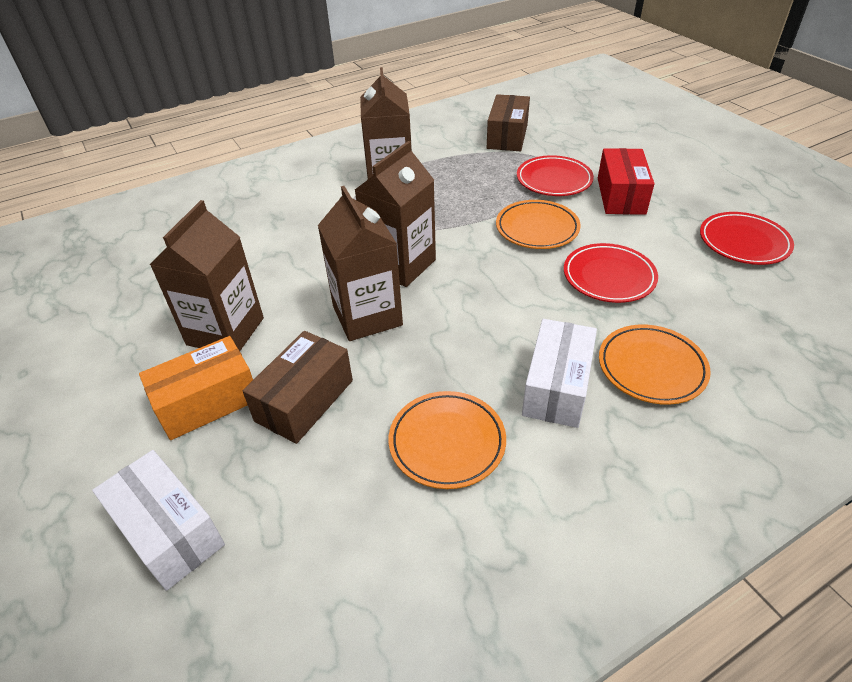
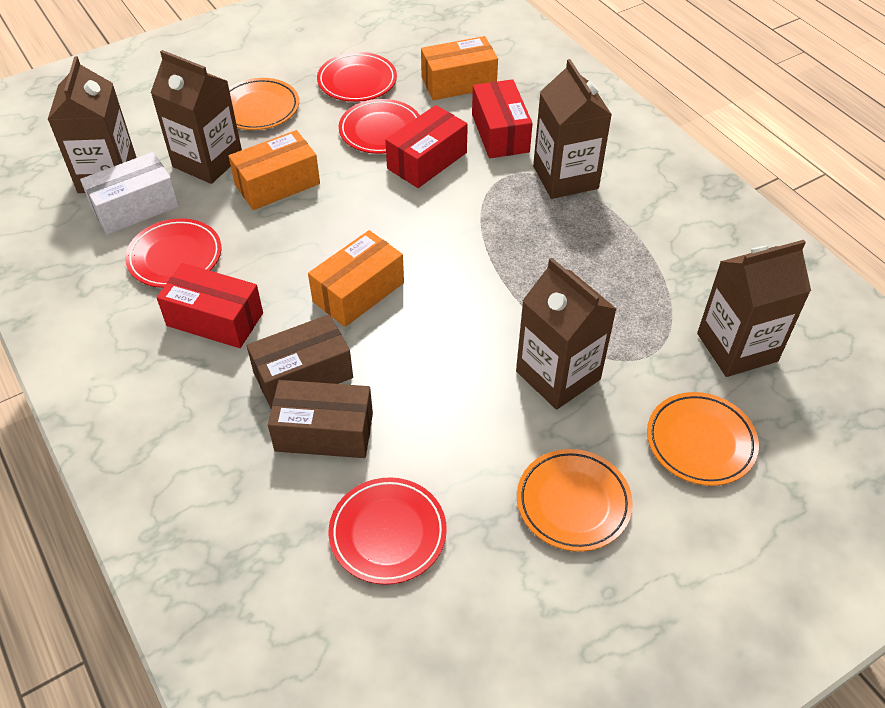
brown carton: [150,200,264,351] [318,186,403,341] [355,141,436,287] [360,67,412,179] = 4 -> [48,56,137,193] [150,50,242,184] [516,258,616,410] [533,59,612,199] [697,240,811,377] = 5
orange box: [139,336,253,440] = 1 -> [229,130,320,210] [308,230,404,327] [421,36,498,100] = 3
red box: [598,148,655,215] = 1 -> [157,263,263,348] [385,105,468,188] [472,79,533,158] = 3
red plate: [517,155,594,196] [564,243,658,303] [700,212,794,265] = 3 -> [125,218,221,288] [317,52,397,102] [329,477,447,585] [339,99,420,154] = 4
white box: [92,450,225,591] [522,319,597,428] = 2 -> [80,152,179,235] = 1

